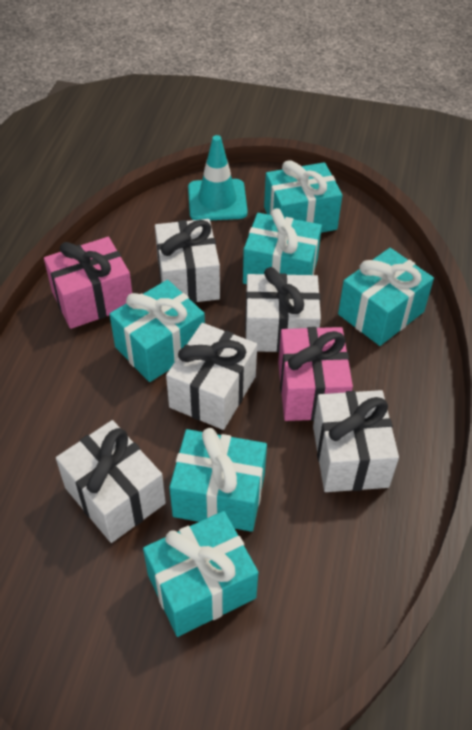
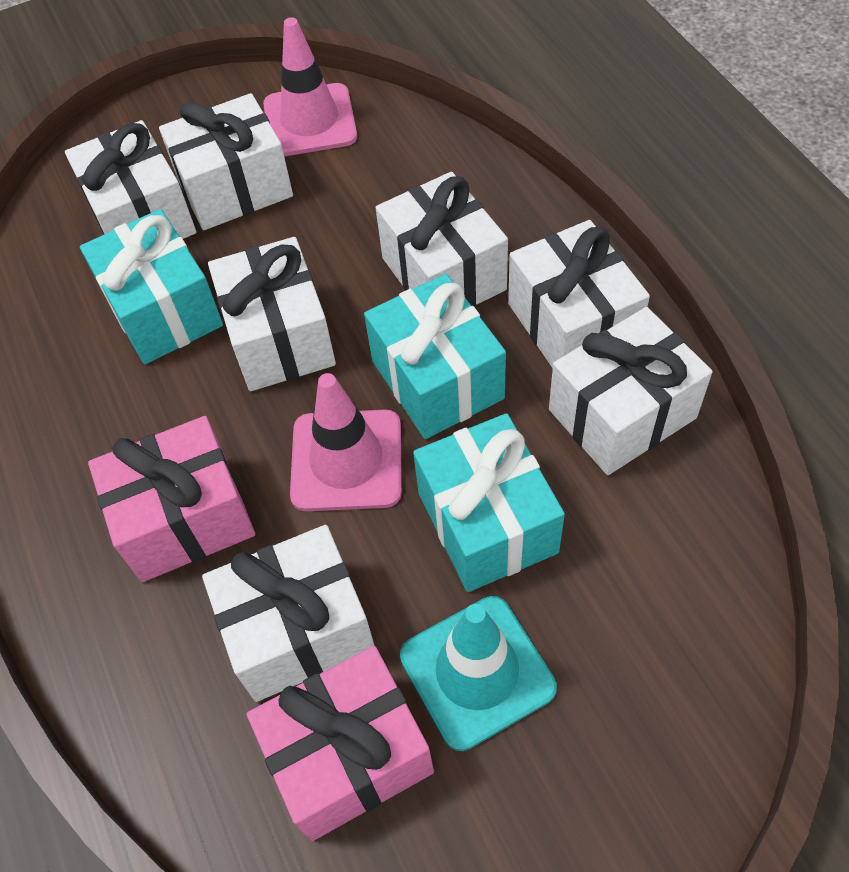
pink traffic cone: none = 0 -> [263,17,357,157] [290,373,402,511] = 2
turquoise gift: [110,280,205,382] [143,511,258,637] [169,428,267,532] [243,208,322,284] [264,160,342,233] [338,248,434,346] = 6 -> [80,209,223,364] [364,274,506,439] [413,413,565,592] = 3
white gift: [56,420,166,543] [155,219,220,303] [166,323,257,430] [245,267,321,352] [313,390,399,492] = 5 -> [65,120,196,239] [159,93,293,230] [202,525,375,702] [208,237,336,391] [376,172,508,307] [508,220,650,368] [549,307,712,475] = 7

